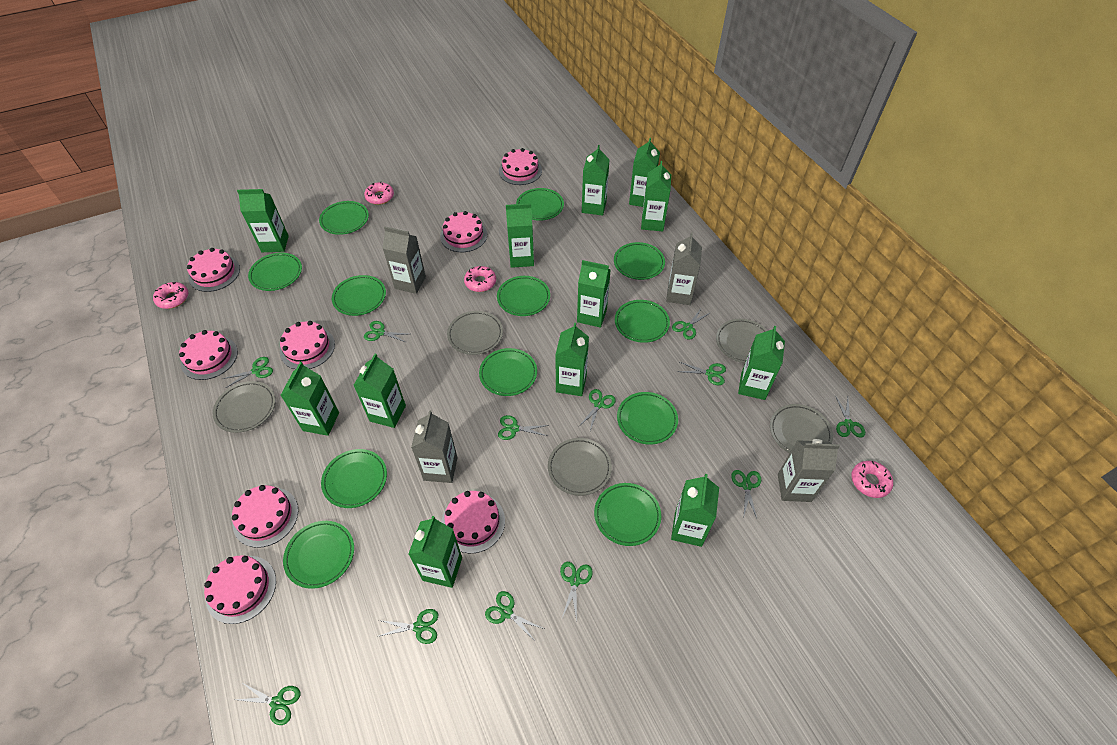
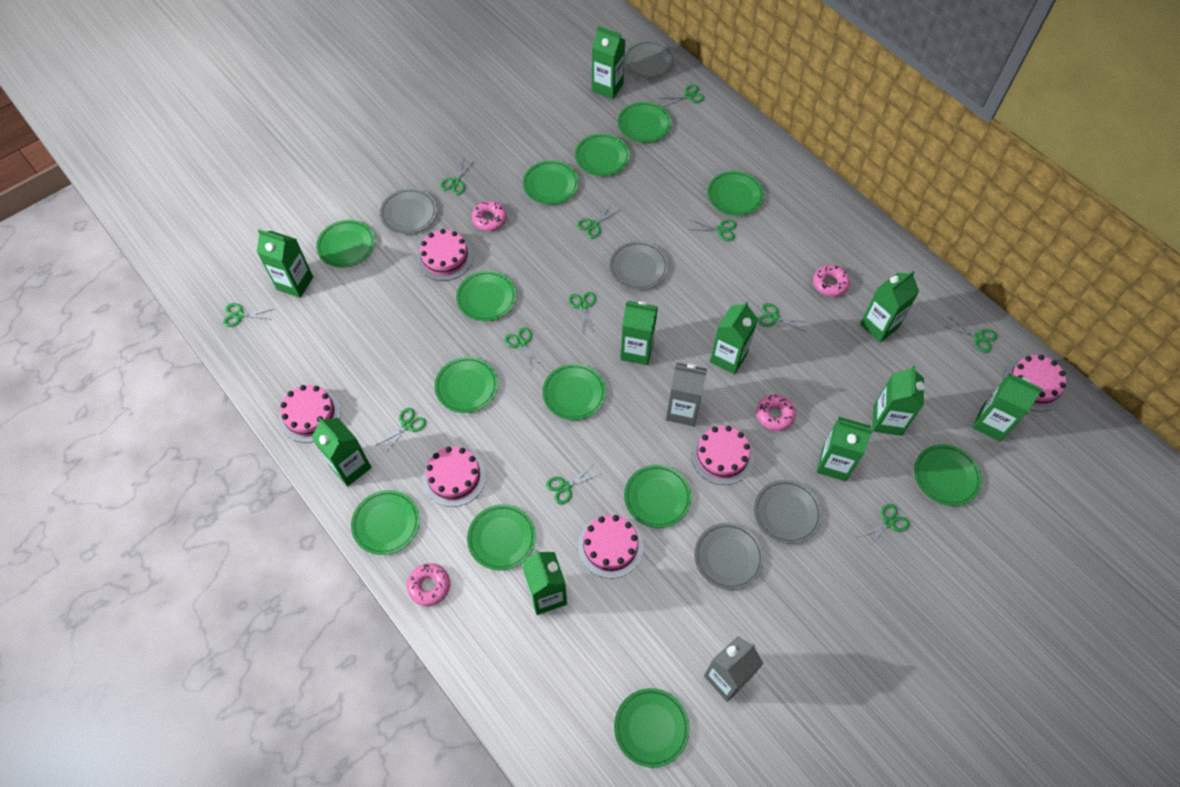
green carton: [237,189,289,252] [280,362,339,436] [353,354,406,428] [408,516,462,588] [506,203,534,268] [556,323,589,396] [577,260,611,328] [582,145,610,216] [629,138,660,207] [641,161,671,231] [671,474,719,547] [738,326,785,400] = 12 -> [257,229,313,298] [311,418,372,487] [522,550,567,615] [592,26,625,99] [620,301,658,365] [710,301,758,374] [817,417,873,481] [860,270,919,342] [873,365,924,436] [972,374,1043,441] = 10
green plate: [248,253,302,291] [283,521,354,589] [319,201,369,235] [321,449,387,508] [332,275,386,316] [479,348,537,396] [497,276,550,316] [516,188,564,221] [594,483,661,546] [614,242,665,280] [615,300,670,343] [617,392,678,445] = 12 -> [316,220,375,268] [351,490,420,555] [434,357,498,413] [456,271,516,321] [467,504,536,570] [523,160,579,205] [542,364,606,420] [575,133,630,176] [614,688,690,768] [618,102,672,143] [624,465,691,528] [707,171,764,216] [914,444,982,506] = 13
grey carton: [383,227,426,294] [411,410,458,483] [666,233,702,305] [778,439,840,502] = 4 -> [666,363,707,426] [704,636,764,702] = 2
pink cake: [179,330,238,380] [187,248,240,292] [204,555,276,624] [232,485,298,548] [280,321,335,369] [440,211,487,252] [441,491,505,553] [499,148,542,185] = 8 -> [279,385,341,443] [417,229,473,281] [423,446,486,507] [578,515,643,578] [691,426,754,485] [1003,355,1066,412] = 6

